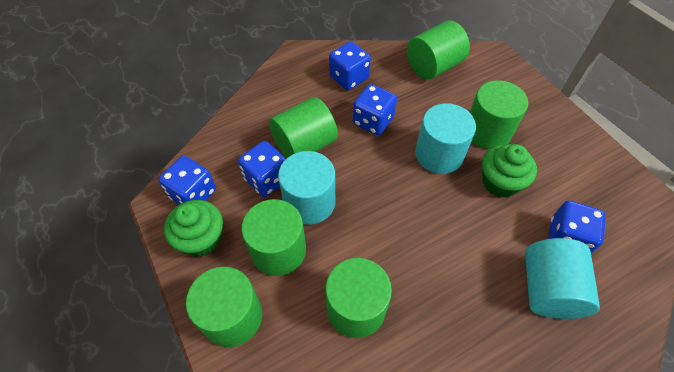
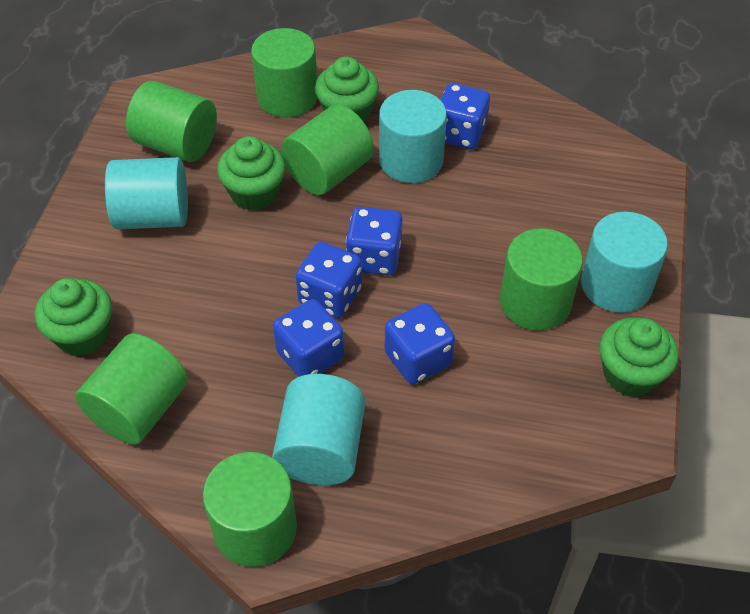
green cupcake: [164,200,223,257] [482,144,537,198] = 2 -> [35,278,112,356] [217,136,286,211] [315,56,379,122] [599,317,679,397] = 4
turquoise cylinder: [278,151,335,225] [415,103,476,174] [525,238,600,319] = 3 -> [105,157,188,229] [272,374,365,485] [379,90,447,183] [581,212,668,313] = 4

